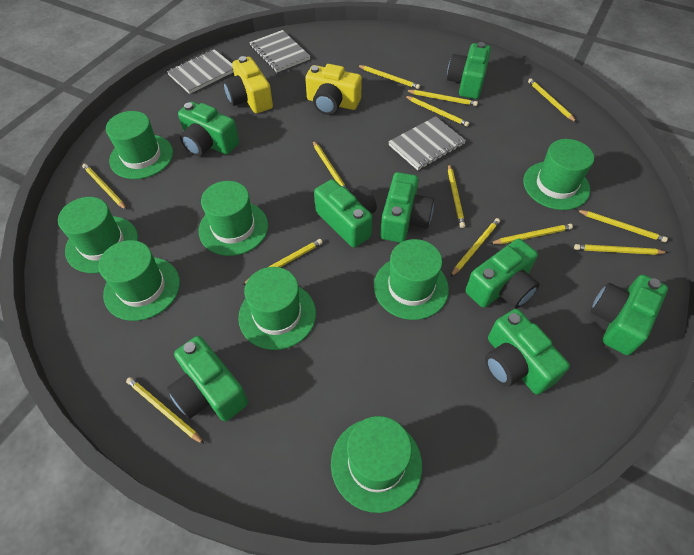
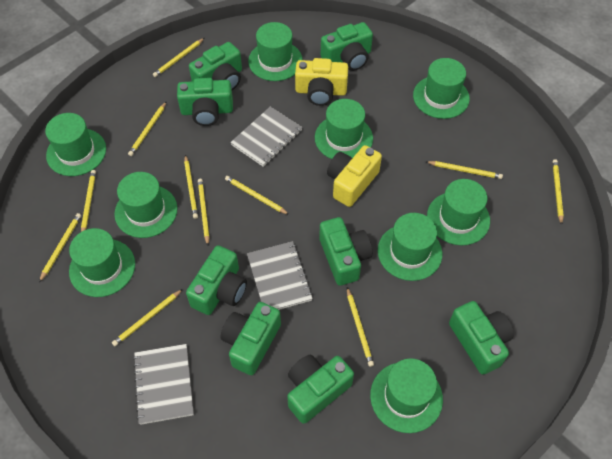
green hat: [58,197,138,273] [99,240,180,321] [106,111,173,179] [199,181,268,256] [238,267,316,350] [331,416,422,513] [374,239,449,320] [523,139,594,210] = 8 -> [45,113,106,176] [69,228,135,297] [114,172,177,238] [248,22,303,81] [315,99,373,159] [370,358,443,433] [378,213,442,281] [413,58,470,119] [427,179,490,245] = 9
yellow pencil: [82,164,127,210] [126,377,204,444] [242,239,323,285] [313,141,348,190] [357,65,420,89] [405,96,469,127] [406,90,478,106] [448,164,465,228] [450,218,500,277] [490,224,573,244] [528,78,577,122] [574,244,668,255] [577,210,668,242] = 13 -> [39,213,81,282] [81,170,96,232] [112,289,183,346] [128,101,167,156] [153,38,204,77] [184,155,198,219] [198,179,209,246] [225,176,289,215] [347,287,374,367] [426,161,503,179] [553,159,564,225] = 11

